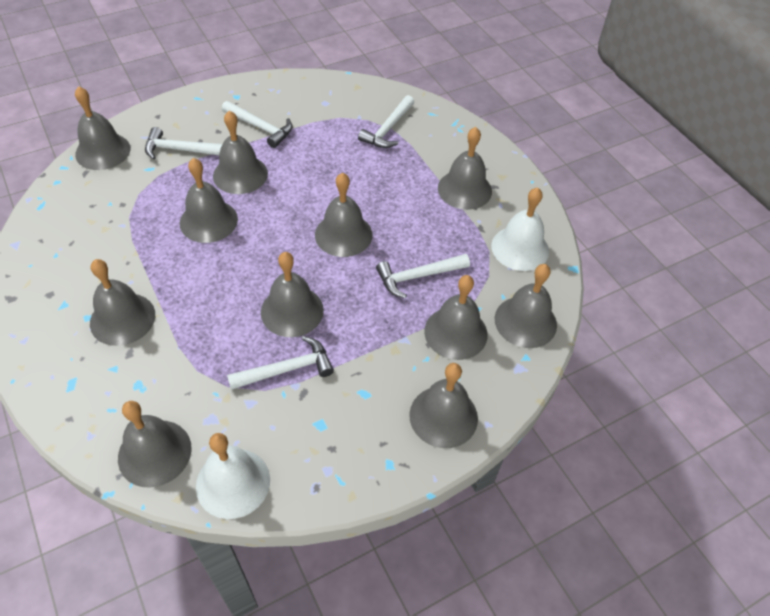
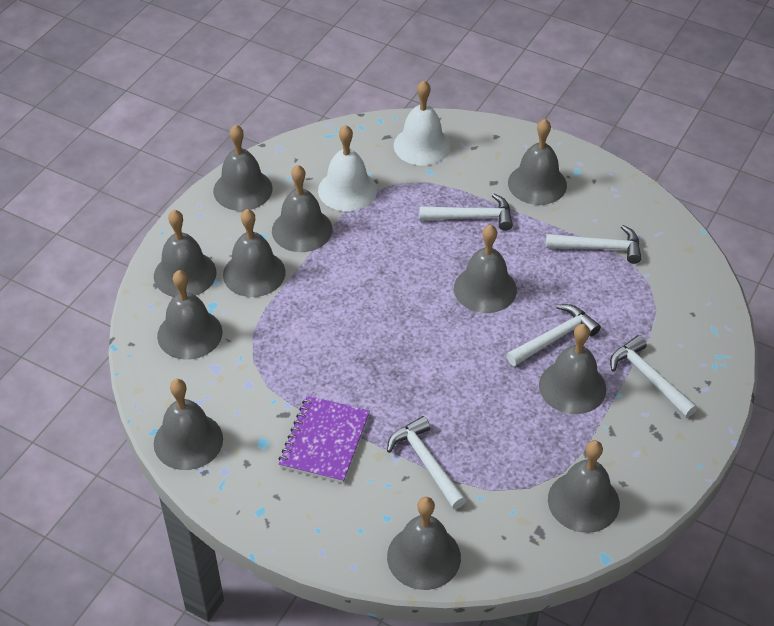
purple notebook: none = 0 -> [279,396,370,483] = 1

